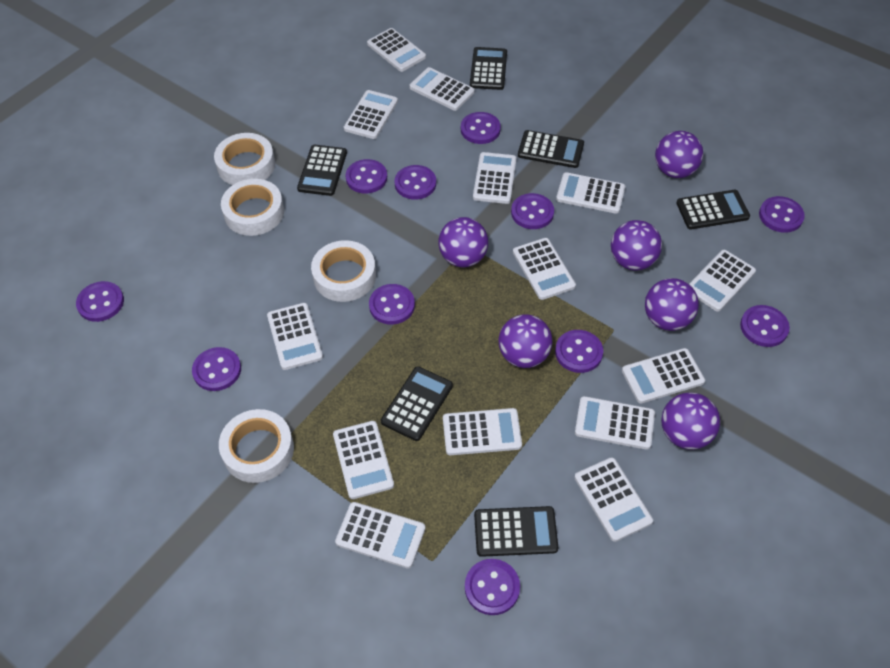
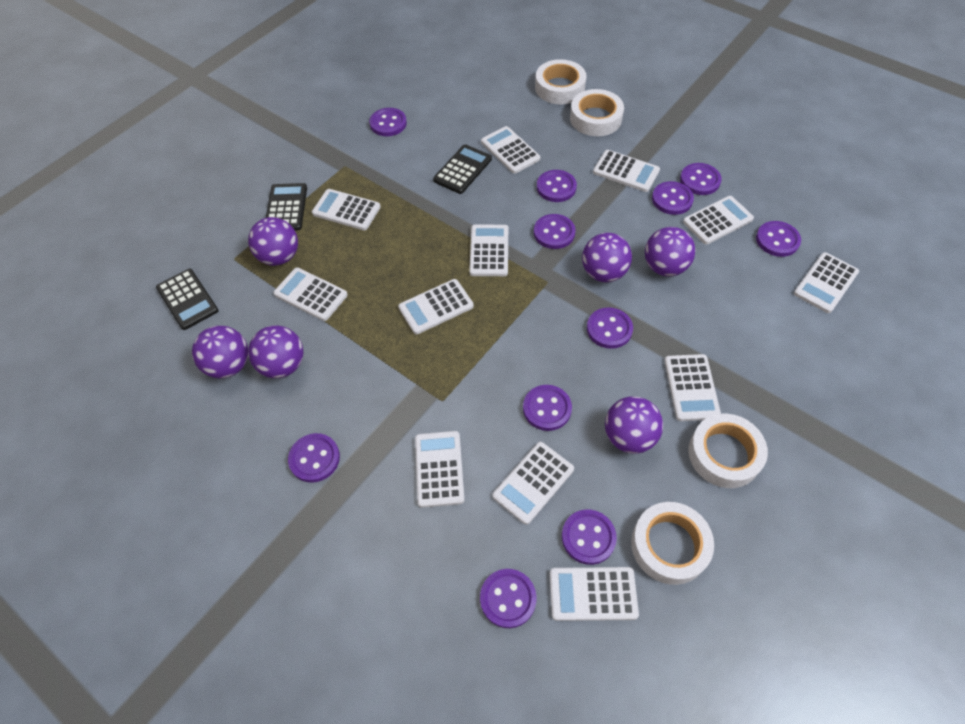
black calculator: [297,145,347,196] [381,366,453,441] [470,47,507,90] [474,506,558,557] [518,130,584,168] [676,190,750,229] = 6 -> [156,269,219,330] [266,183,307,231] [433,144,492,194] = 3
white calculator: [267,303,323,370] [333,421,394,499] [335,502,425,569] [344,90,398,139] [367,28,426,72] [409,67,474,111] [443,408,522,455] [473,152,516,204] [513,238,576,300] [556,172,625,214] [574,457,653,542] [575,396,655,450] [622,348,705,403] [689,250,756,312] = 14 -> [273,267,348,321] [312,189,381,230] [398,279,474,334] [415,431,465,508] [469,225,508,276] [481,126,540,174] [493,442,574,525] [550,567,639,621] [593,150,660,192] [664,354,721,421] [683,196,754,244] [794,252,859,313] = 12

